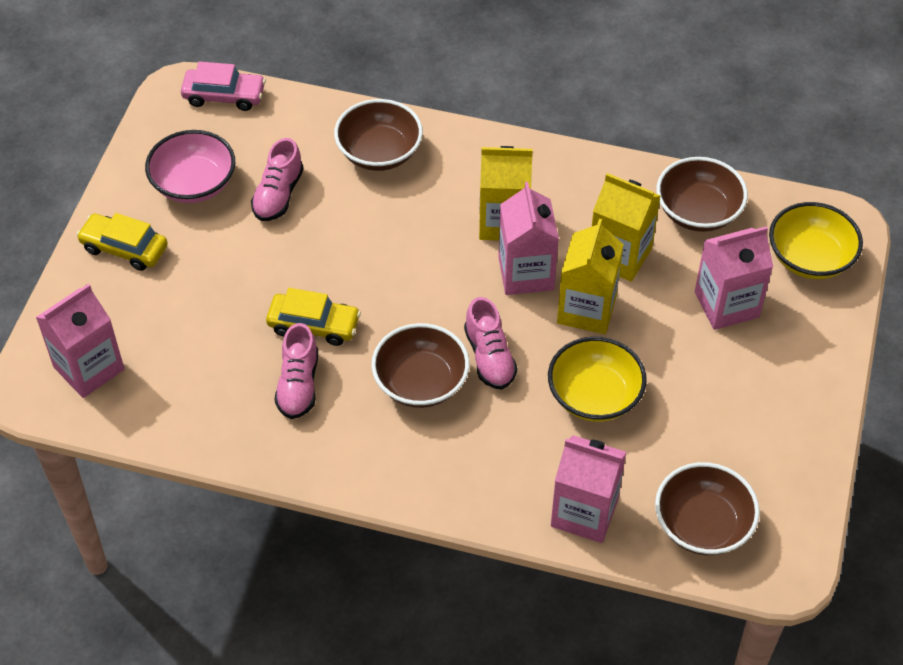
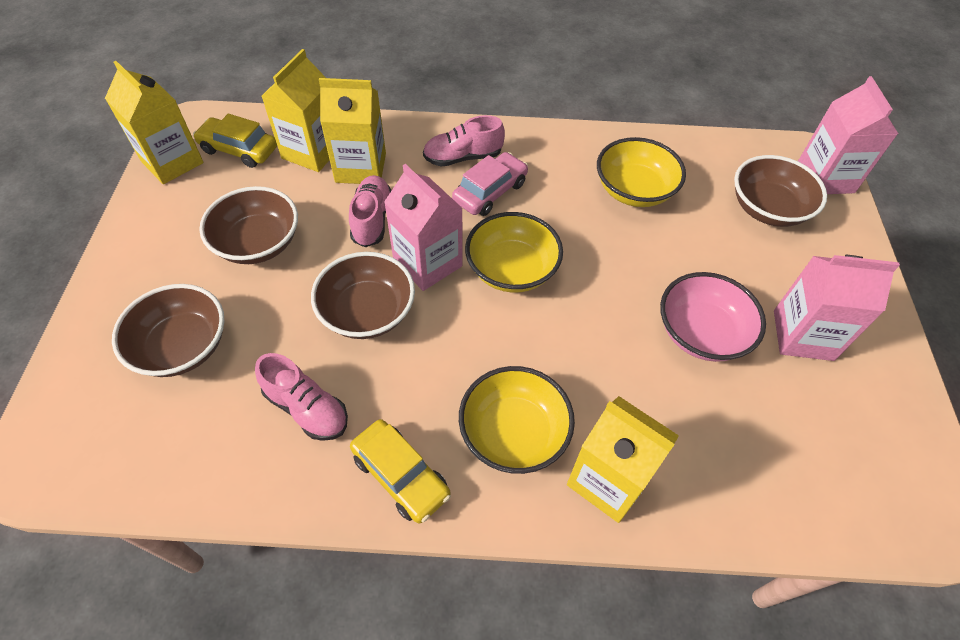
pink carton: [36,284,124,398] [498,182,559,295] [551,435,626,543] [695,226,773,330] = 4 -> [384,164,463,291] [774,255,900,361] [798,76,898,194] = 3
yellow bowl: [548,337,647,422] [769,202,863,279] = 2 -> [459,366,575,474] [465,212,563,293] [597,137,686,207] = 3
yellow carton: [479,146,533,240] [557,219,624,334] [592,173,661,281] = 3 -> [105,61,204,184] [262,49,330,172] [319,78,386,184] [567,396,679,523] = 4

